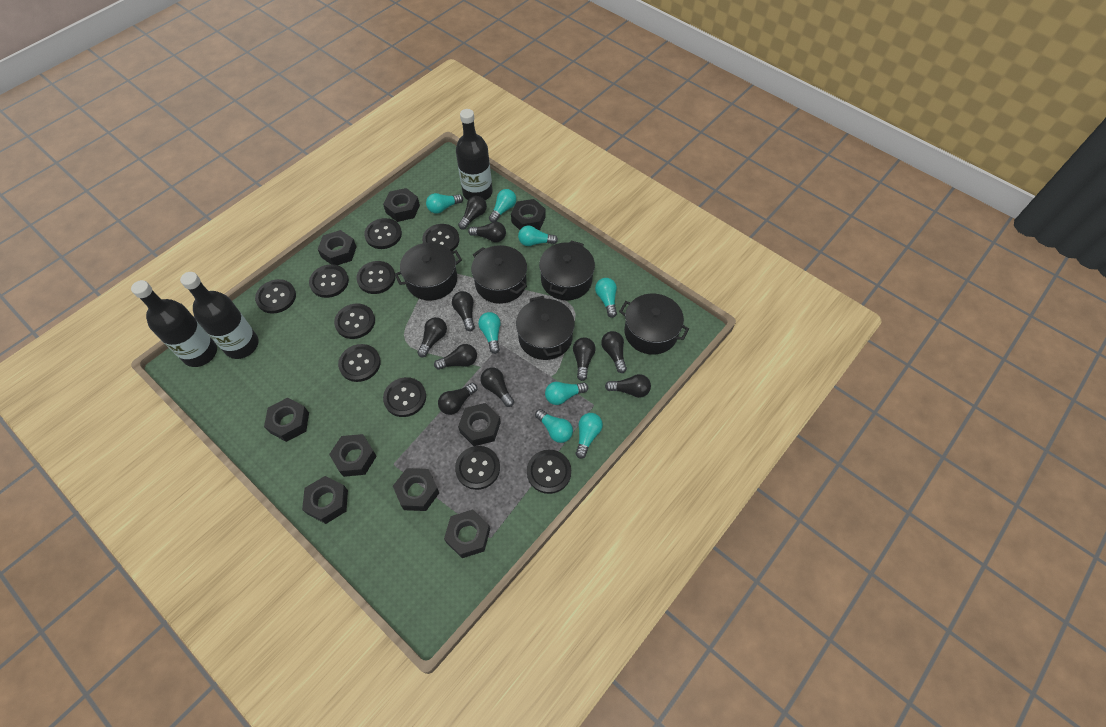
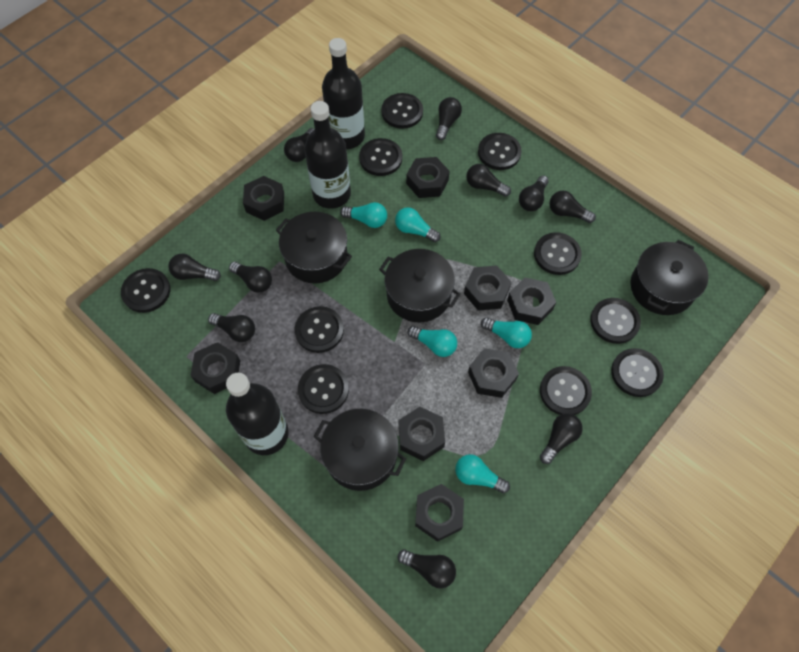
black nut: [264,398,309,442] [302,476,348,524] [317,230,357,265] [329,434,377,477] [383,188,420,222] [393,468,439,511] [444,509,490,558] [458,403,501,446] [511,199,546,230] = 9 -> [190,342,240,394] [243,176,284,221] [399,407,445,461] [406,157,450,198] [415,484,464,542] [464,265,511,311] [468,348,519,398] [507,277,556,325] = 8
black pot: [395,243,462,300] [471,245,527,304] [516,296,575,360] [539,241,595,300] [619,294,689,355] = 5 -> [276,212,352,284] [314,409,406,491] [379,249,461,322] [630,240,709,315] = 4
turquoise light bulb: [426,193,463,214] [478,312,501,354] [489,189,516,222] [518,226,558,246] [535,409,573,443] [545,382,588,405] [576,413,603,459] [595,278,617,318] = 8 -> [340,202,387,228] [395,207,441,242] [408,326,457,357] [455,454,510,493] [481,317,532,348] = 5

